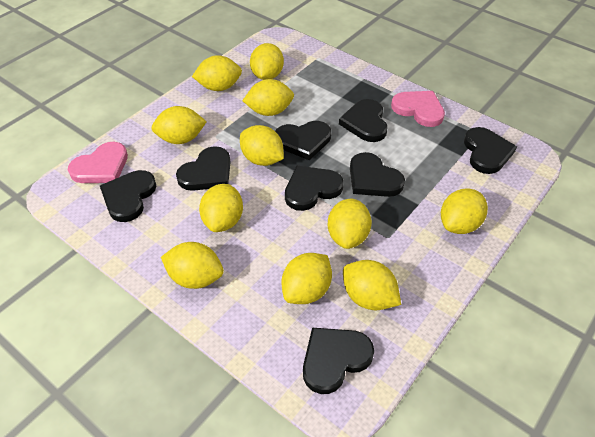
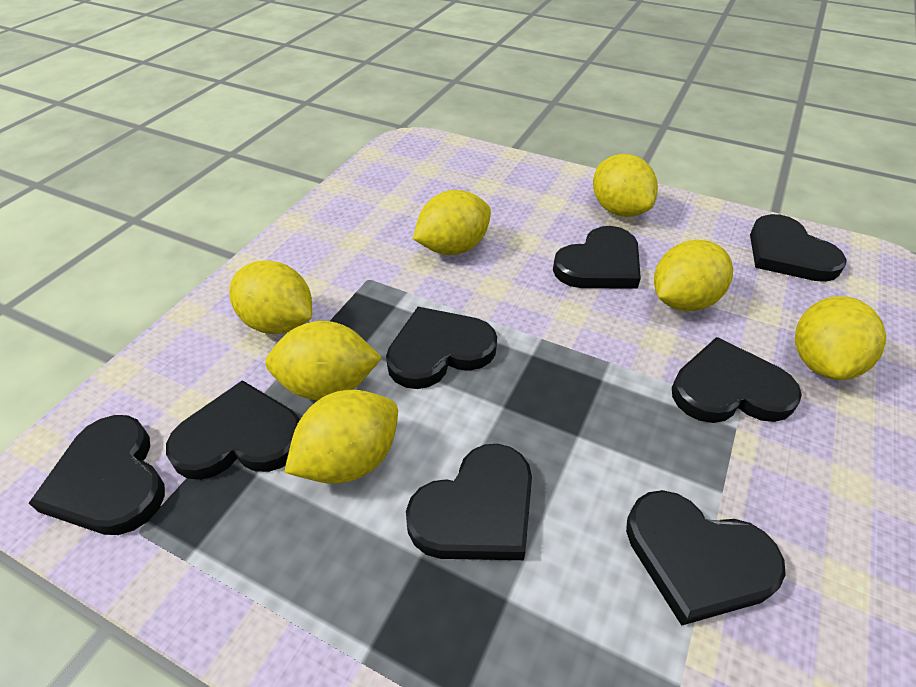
pink heart: [68,142,128,183] [391,91,445,127] = 2 -> none = 0
yellow lemon: [151,106,207,144] [161,242,224,289] [192,55,242,91] [199,184,243,232] [240,125,284,166] [242,79,294,116] [250,43,284,80] [281,253,332,304] [327,198,372,249] [343,260,401,310] [441,188,488,234] = 11 -> [229,260,312,334] [265,321,382,400] [284,390,398,484] [413,190,491,255] [593,154,658,217] [654,240,733,311] [795,296,886,380] = 7

